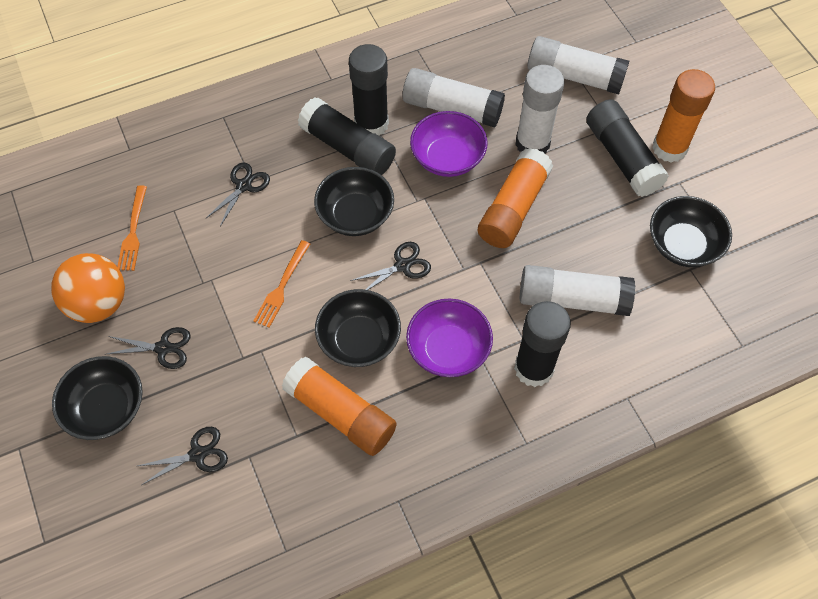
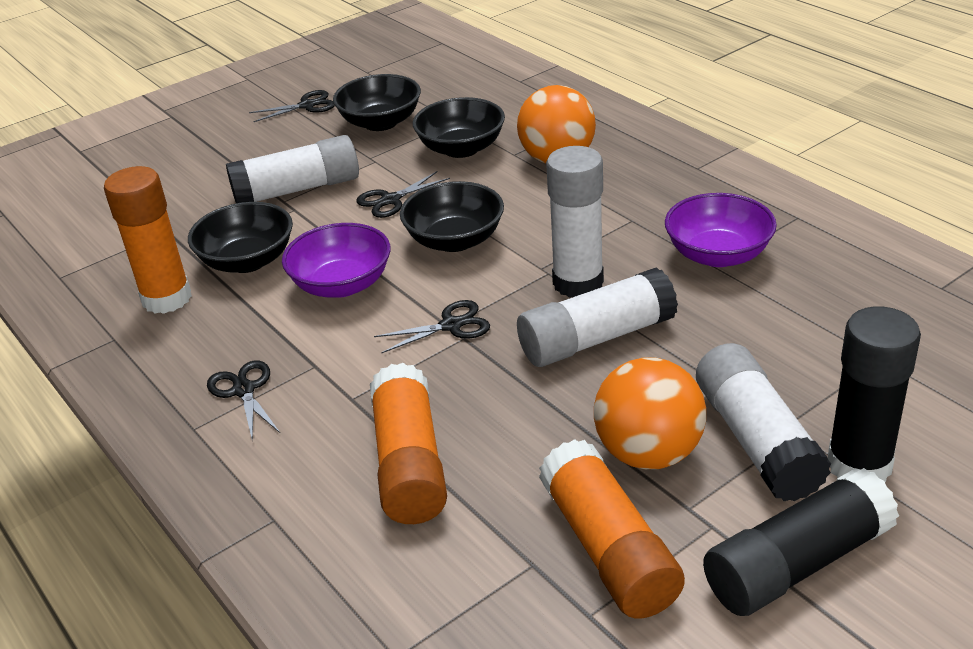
black glue stick: [298,97,396,175] [349,44,389,136] [514,301,571,387] [586,99,669,197] = 4 -> [703,468,899,616] [828,306,921,482] = 2
orange ball: [51,253,125,323] = 1 -> [517,85,596,163] [594,358,706,469] = 2
orange fork: [117,185,147,271] [254,240,310,328] = 2 -> none = 0

